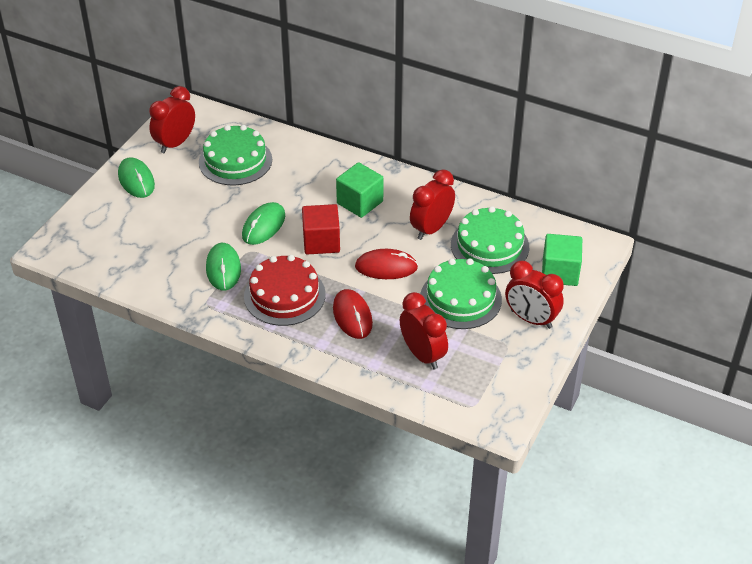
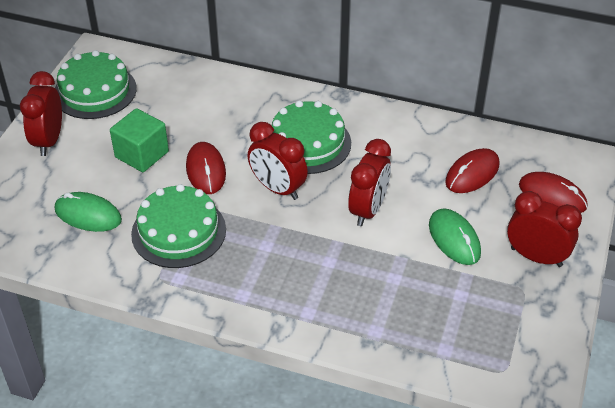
green cube: [336,162,383,218] [542,234,582,286] = 2 -> [110,108,169,172] = 1
green mouse: [118,157,155,198] [206,243,241,291] [242,202,285,245] = 3 -> [55,192,122,232] [429,209,481,265] = 2
red cake: [244,255,326,326] = 1 -> none = 0
red cube: [302,204,340,255] = 1 -> none = 0
red mouse: [333,289,373,339] [355,249,418,279] = 2 -> [186,142,226,194] [445,148,500,193] [519,172,587,213] = 3

